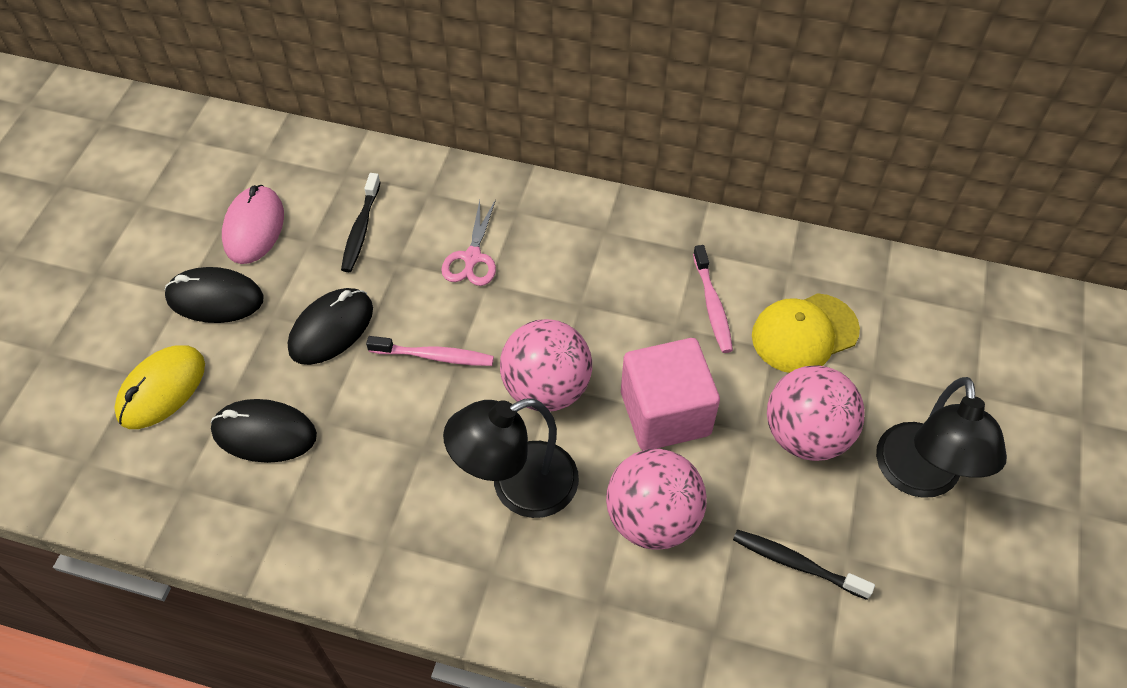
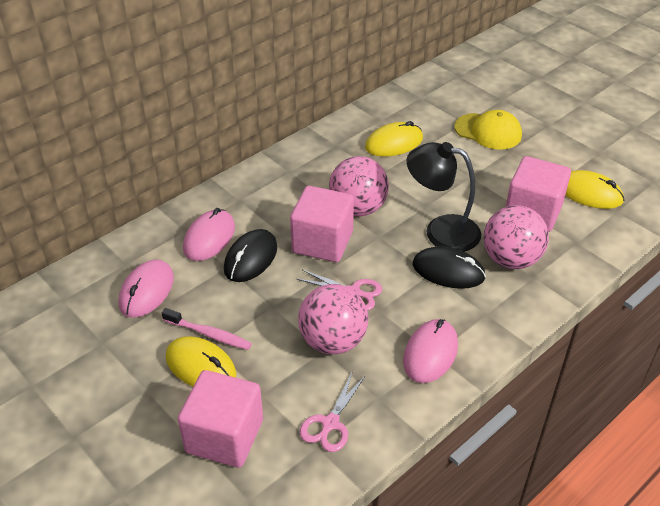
black lamp: [443,398,579,518] [876,377,1007,498] = 2 -> [407,142,481,252] = 1
black mouse: [165,267,264,323] [211,399,317,463] [288,288,373,365] = 3 -> [224,229,277,282] [413,246,486,289] = 2
black toothbrush: [341,173,381,272] [733,529,875,600] = 2 -> none = 0
pink cube: [621,338,720,450] = 1 -> [178,370,263,468] [290,186,354,262] [506,156,571,232] = 3
pink mouse: [222,185,284,264] = 1 -> [119,259,174,318] [183,208,235,261] [403,319,458,383] = 3
pink scissors: [441,199,496,286] = 1 -> [297,270,382,311] [300,371,366,452] = 2
pink toothbrush: [366,336,494,366] [693,245,733,353] = 2 -> [162,308,252,350] = 1
yellow mouse: [114,345,205,429] = 1 -> [166,336,236,386] [365,121,423,157] [565,170,624,209] = 3

